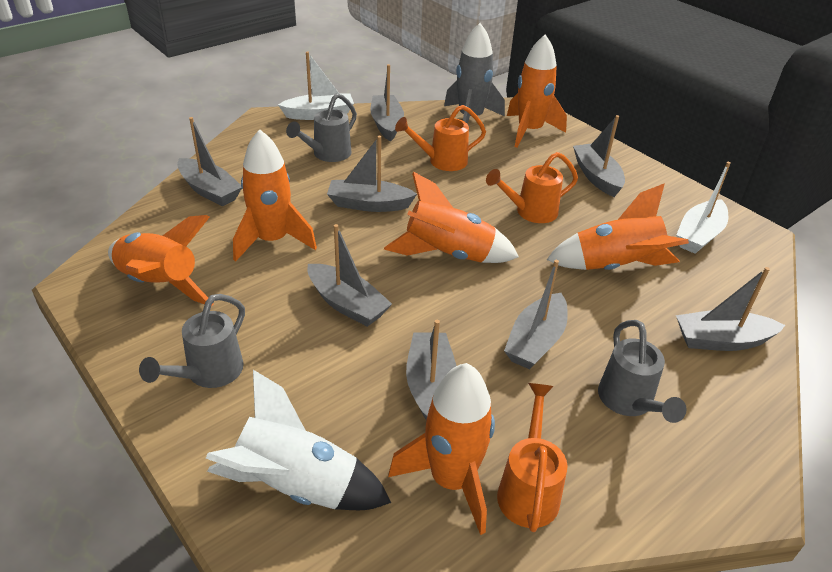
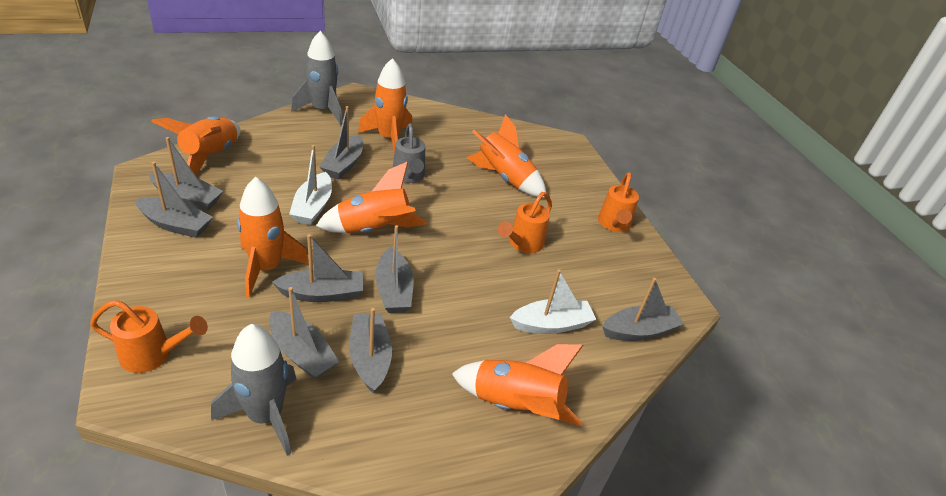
grey rocket: [444,23,505,124] = 1 -> [211,324,297,456] [291,31,342,125] = 2
grey watering can: [139,294,245,388] [286,93,357,162] [598,320,686,423] = 3 -> [393,124,425,183] = 1
white rocket: [206,370,391,510] = 1 -> none = 0

